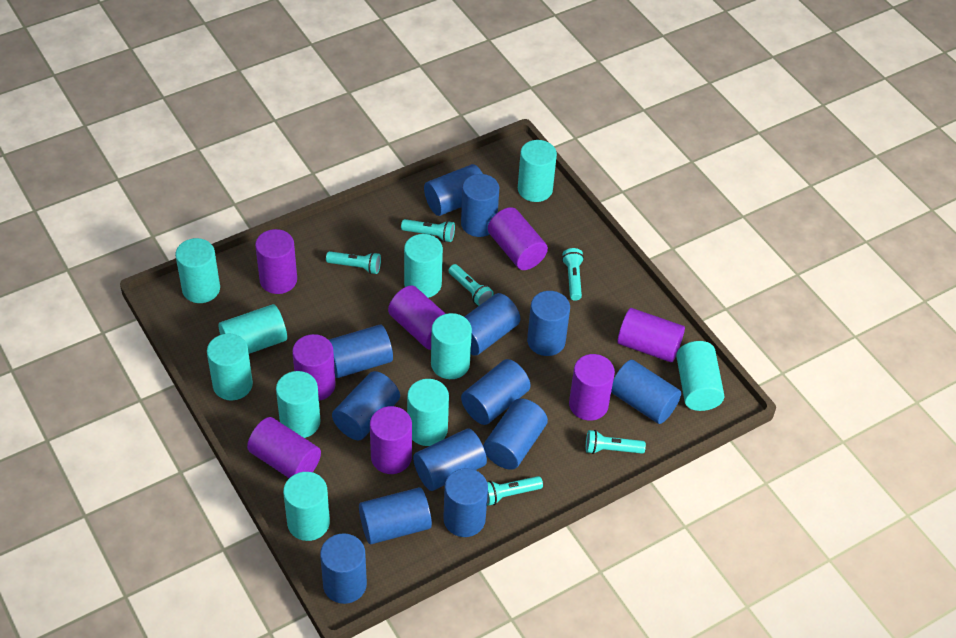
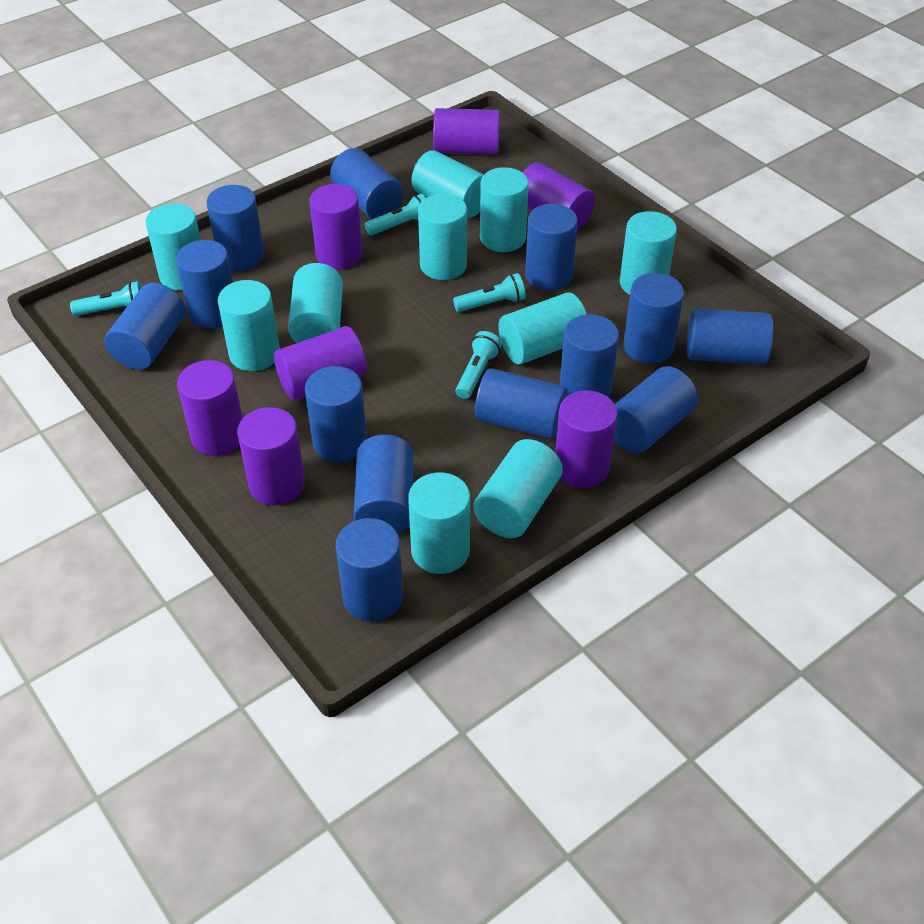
purple cylinder: [247,417,321,478] [255,229,297,294] [292,334,336,401] [370,406,412,474] [388,286,446,350] [488,207,548,270] [569,354,615,421] [617,308,685,362] = 8 -> [177,360,243,456] [237,407,305,505] [274,326,367,401] [309,184,363,270] [433,108,500,154] [522,162,595,231] [555,390,618,488] = 7
turquoise flashlight: [326,251,381,274] [401,219,455,242] [448,264,494,306] [487,476,543,506] [562,248,584,301] [586,430,646,454] = 6 -> [70,281,142,316] [365,194,426,235] [453,273,526,312] [455,331,502,399] = 4

